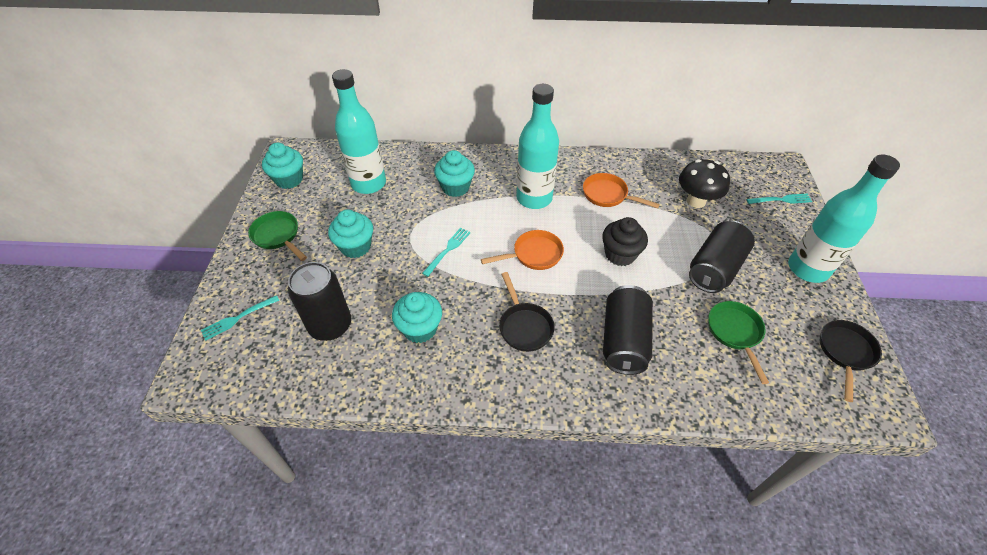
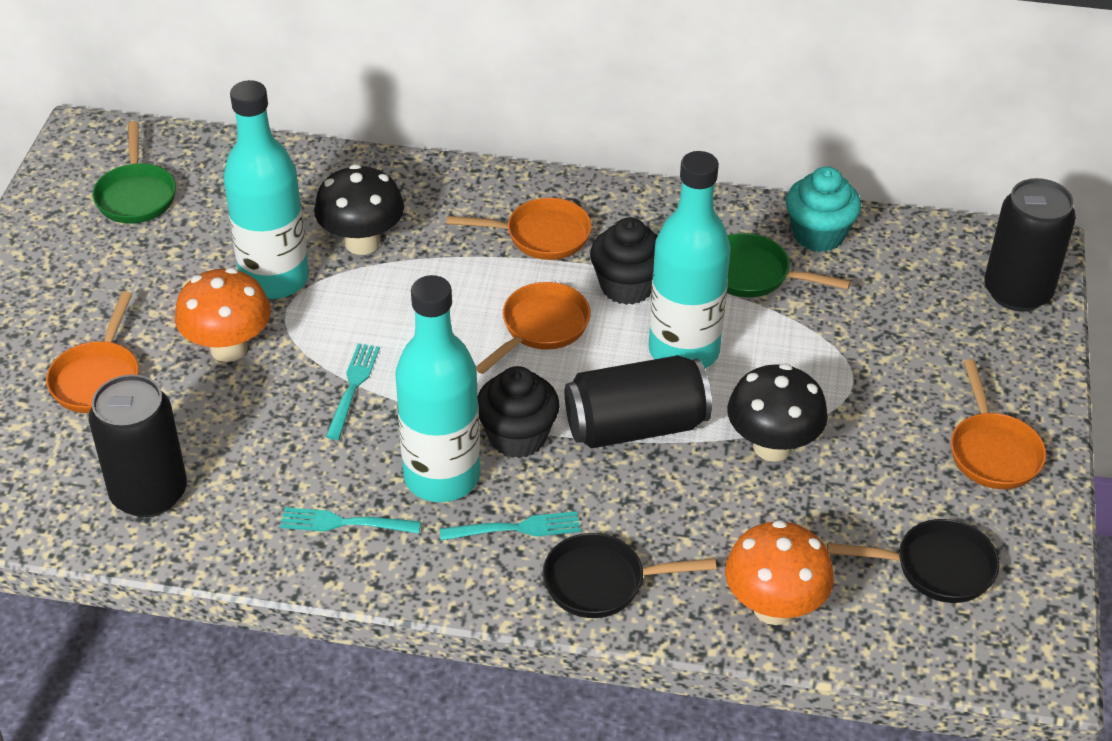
black cupcake: [602,217,648,266] = 1 -> [478,366,560,458] [590,217,658,305] = 2
black mushroom: [679,159,730,208] = 1 -> [314,164,404,255] [727,364,828,462] = 2
orange mushroom: none = 0 -> [175,268,271,362] [725,520,834,625] = 2
orange pan: [481,230,564,270] [583,173,660,208] = 2 -> [46,291,139,413] [447,198,592,260] [476,282,591,374] [951,359,1046,489] = 4
turquoise cupcake: [262,143,303,189] [328,209,373,258] [392,292,442,343] [434,150,475,197] = 4 -> [786,166,861,252] = 1

